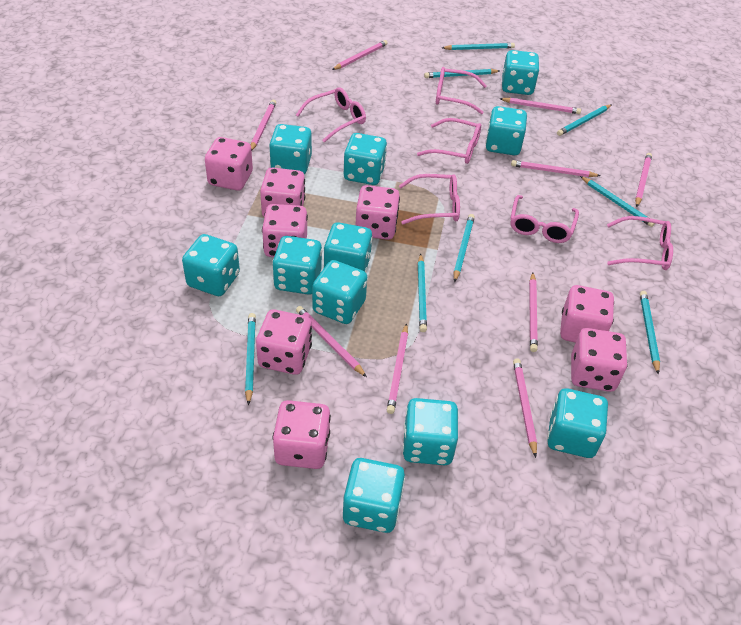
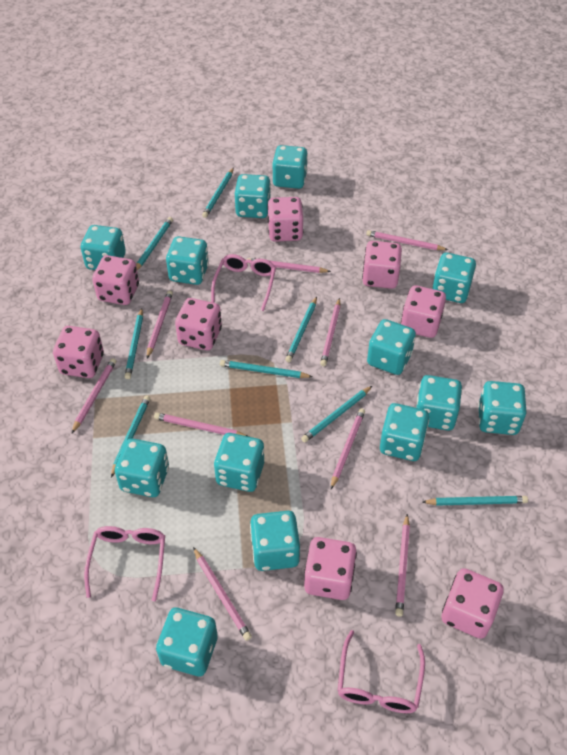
pink glasses: [296,87,366,143] [399,174,460,224] [417,118,481,164] [436,67,487,114] [510,195,579,243] [607,216,673,270] = 6 -> [84,526,165,601] [211,254,276,311] [337,630,425,713] = 3
turquoise dice: [182,234,240,296] [269,124,312,174] [272,236,322,295] [312,260,367,324] [324,222,372,272] [343,458,405,533] [344,133,387,185] [402,398,459,465] [485,106,527,155] [502,50,539,95] [547,388,608,458] = 11 -> [81,225,126,270] [115,439,169,497] [156,608,217,676] [166,236,209,285] [214,433,264,492] [235,174,271,218] [250,511,300,571] [272,145,308,189] [367,319,416,375] [380,403,429,461] [416,375,462,431] [432,253,476,303] [478,381,527,435] = 13

